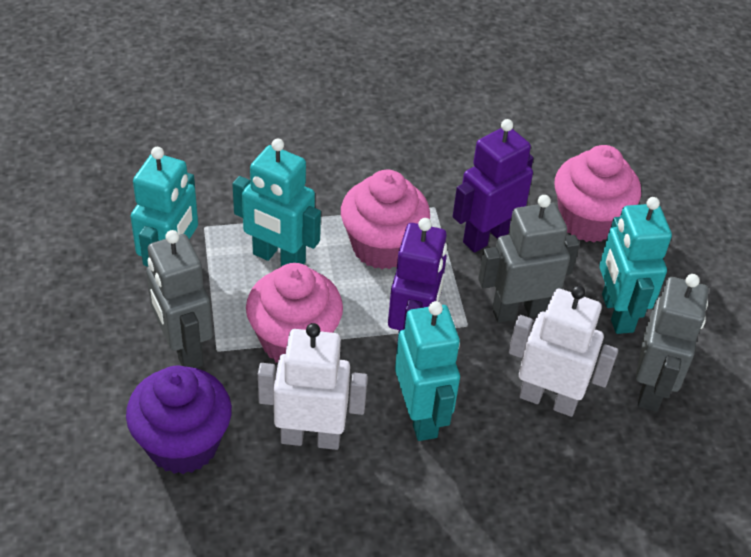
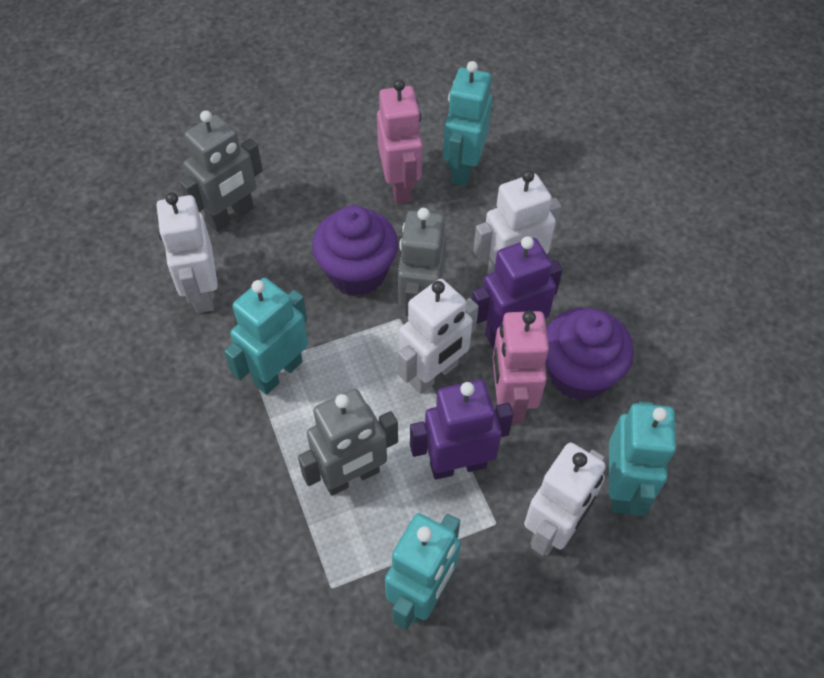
pink cupcake: [246,263,343,362] [341,170,430,269] [555,145,641,243] = 3 -> none = 0
pink robot: none = 0 -> [377,79,423,204] [492,311,549,424] = 2
purple cupcake: [126,366,232,474] = 1 -> [312,205,398,296] [545,308,634,400] = 2
white robot: [258,323,368,450] [509,285,618,417] = 2 -> [157,192,218,313] [398,279,479,394] [473,170,562,274] [524,442,606,556] = 4

